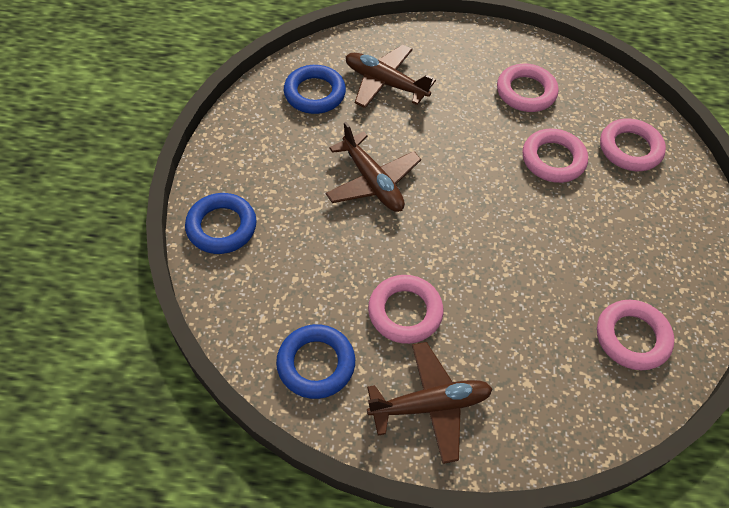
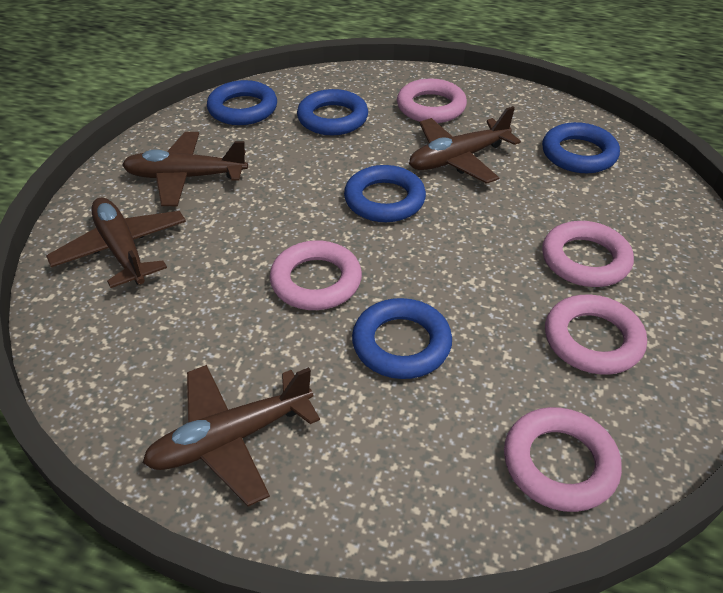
blue ring: [185,193,257,254] [276,324,355,399] [284,65,346,114] = 3 -> [207,80,277,125] [297,89,368,135] [344,165,426,222] [352,298,452,379] [542,122,620,173] = 5
brown plane: [326,122,421,212] [346,45,436,108] [367,342,493,464] = 3 -> [46,197,186,288] [122,132,248,206] [143,365,320,507] [409,106,521,184] = 4

